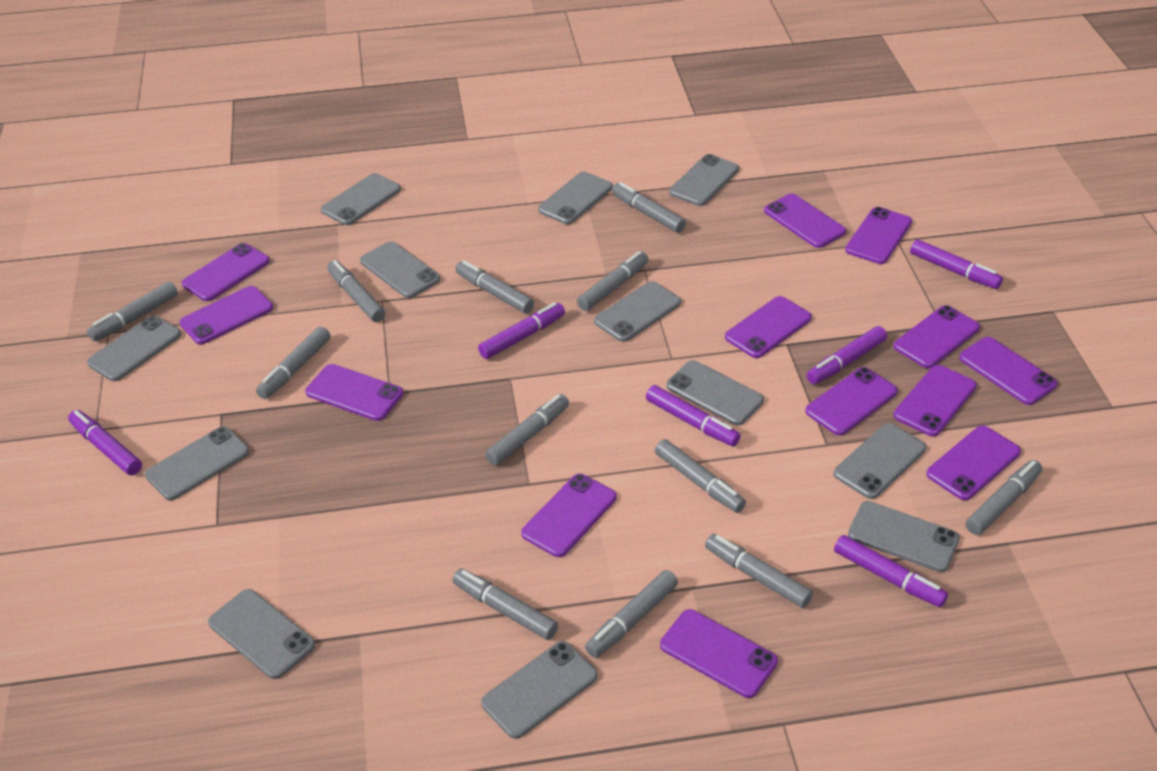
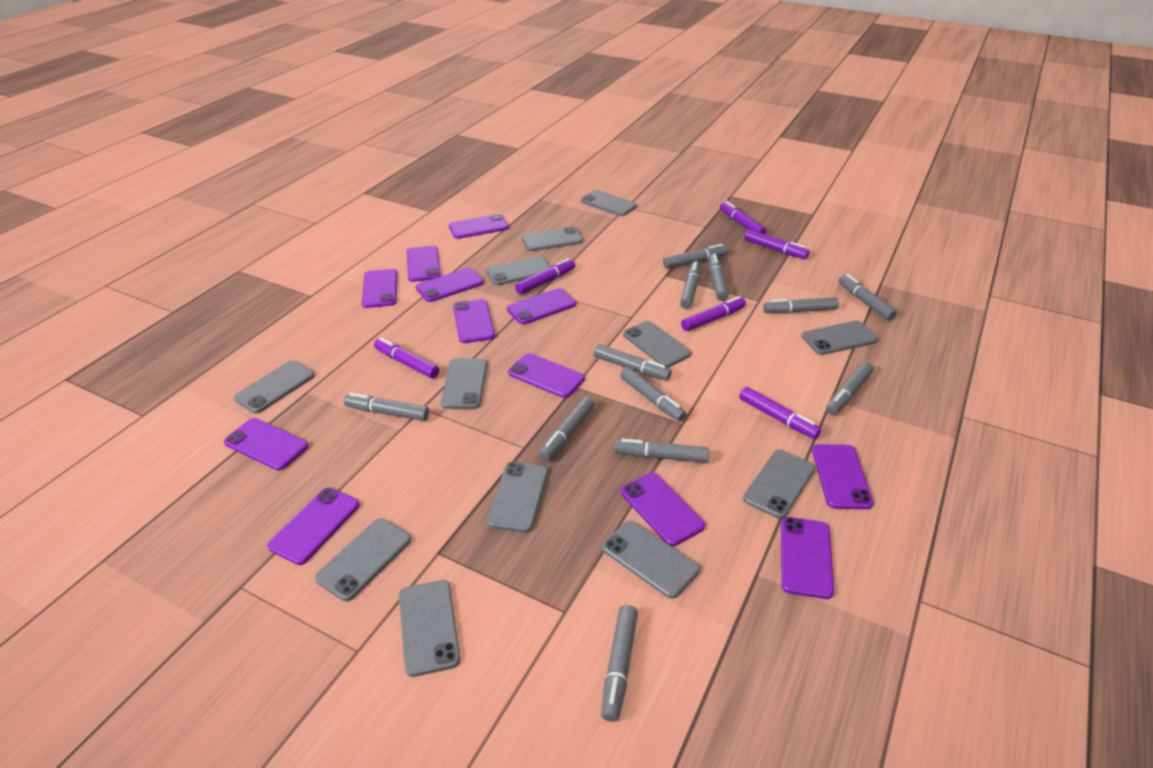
purple phone: [180,286,273,344] [182,243,270,301] [305,364,403,421] [521,474,616,557] [660,609,778,698] [725,296,812,358] [764,194,846,248] [805,367,898,435] [845,207,912,264] [893,365,977,436] [894,305,980,368] [926,425,1021,500] [959,337,1058,405] = 13 -> [224,418,308,470] [268,487,360,565] [362,269,397,308] [407,246,441,282] [416,268,483,302] [449,214,509,239] [453,299,495,343] [507,288,576,325] [508,353,585,398] [621,473,705,546] [781,517,834,599] [812,444,874,509] = 12

